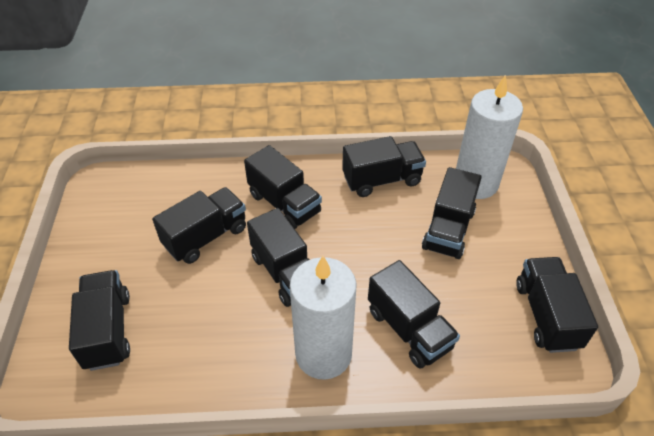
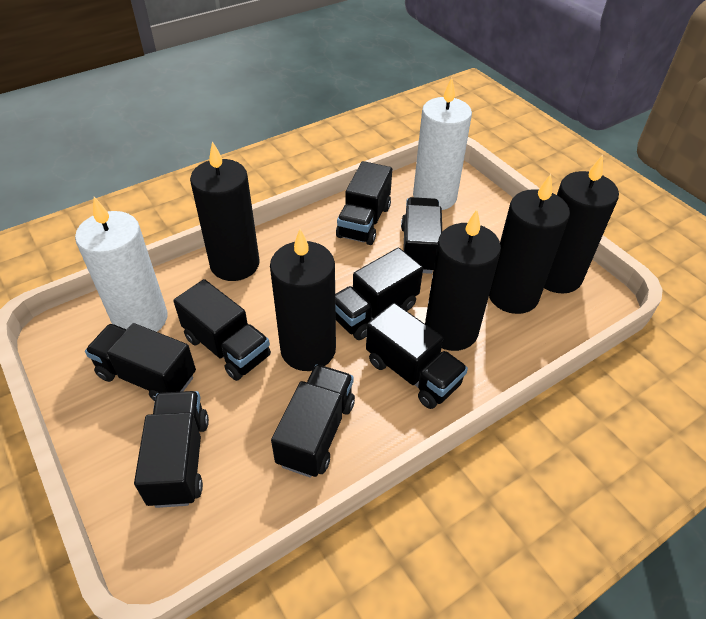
black candle: none = 0 -> [190,141,260,281] [270,229,336,371] [425,209,501,351] [489,174,570,314] [544,155,619,294] = 5

